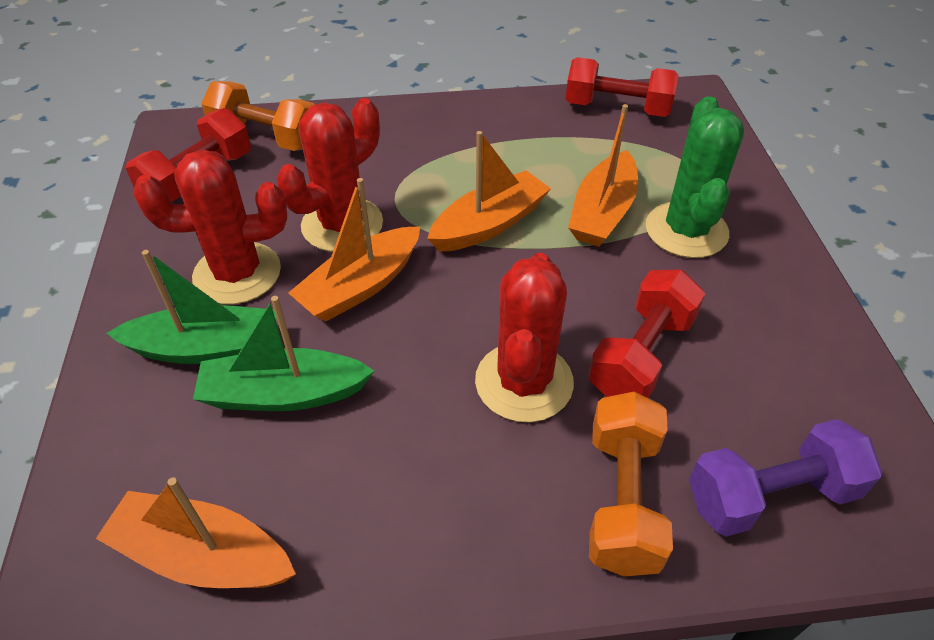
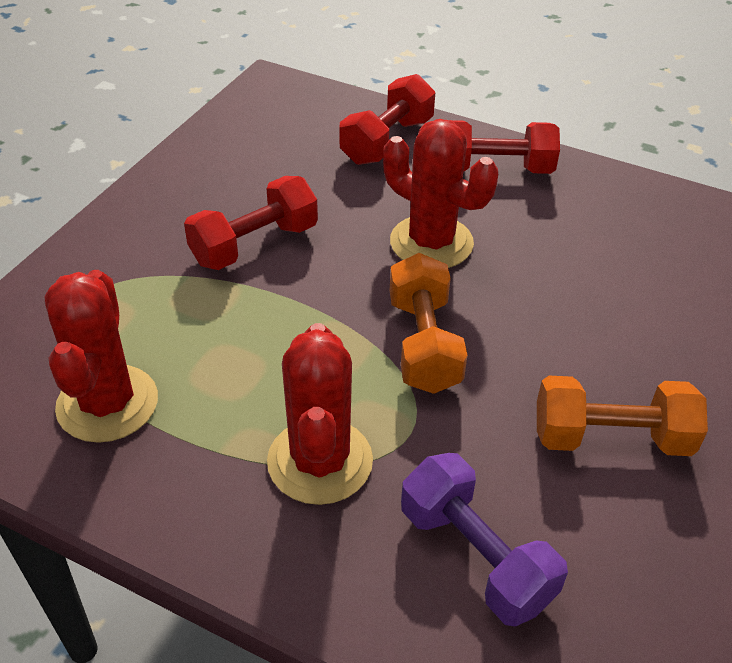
green boat: [107,250,277,364] [193,296,374,411] = 2 -> none = 0
green cactus: [646,96,744,258] = 1 -> none = 0
orange boat: [96,477,296,588] [288,178,420,321] [427,131,551,252] [568,104,638,246] = 4 -> none = 0

